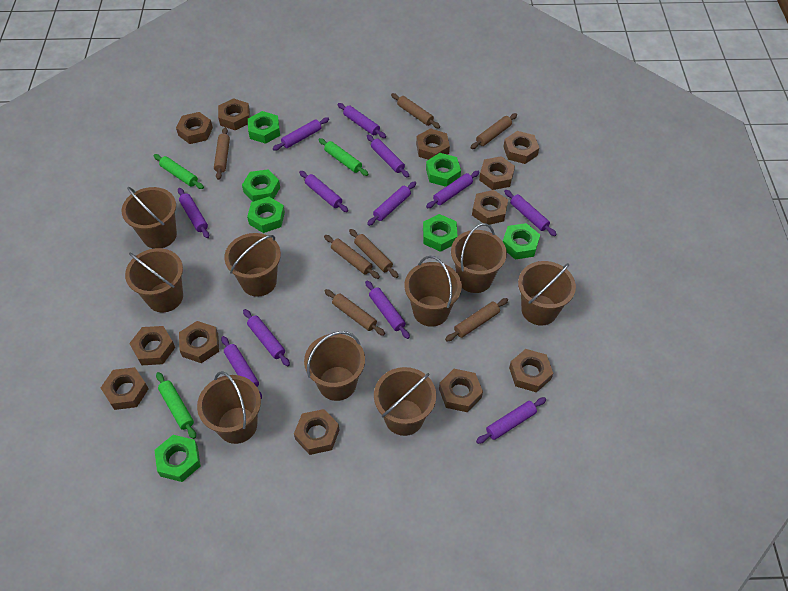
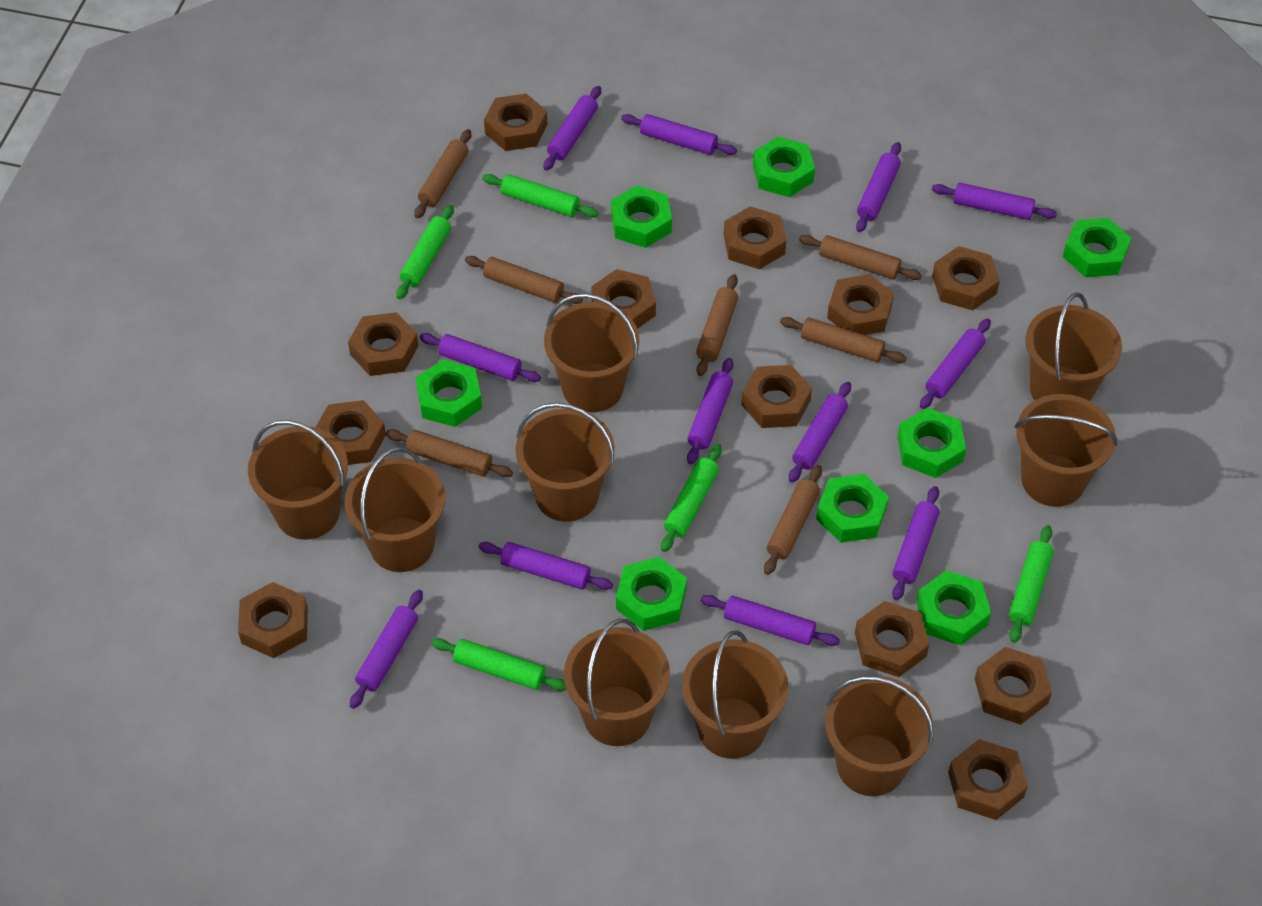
green nut: [154,435,201,482] [242,169,280,202] [247,197,285,233] [248,111,280,144] [423,214,458,252] [426,153,461,187] [503,223,540,260] = 7 -> [416,359,482,427] [611,185,672,248] [616,557,687,631] [753,137,815,197] [816,474,889,543] [897,408,966,478] [916,570,991,645] [1063,218,1131,277] = 8
green rolling pin: [153,154,204,189] [156,372,196,439] [318,138,369,176] = 3 -> [396,205,454,299] [431,638,566,691] [482,174,599,217] [661,444,722,552] [1009,525,1053,643] = 5

